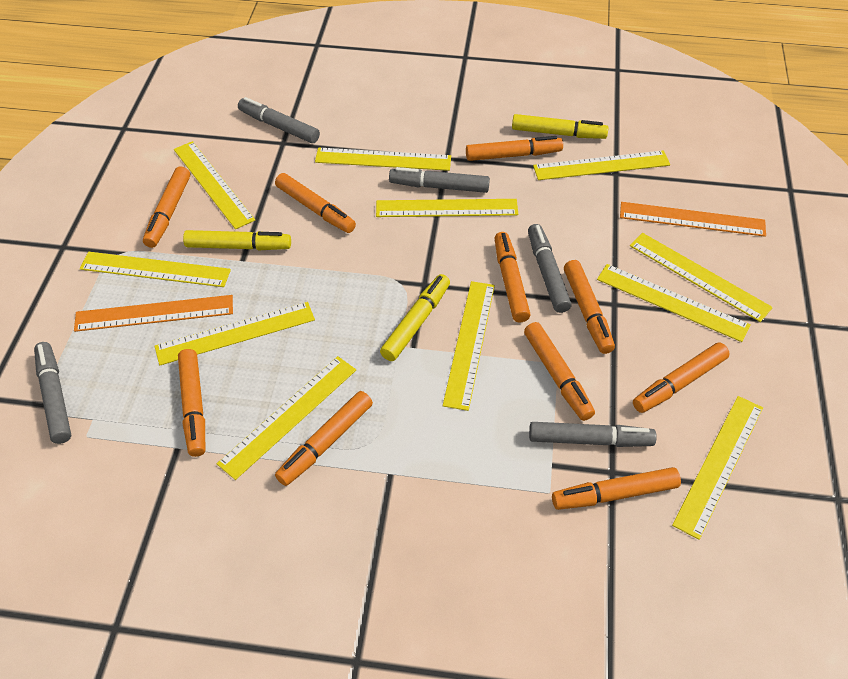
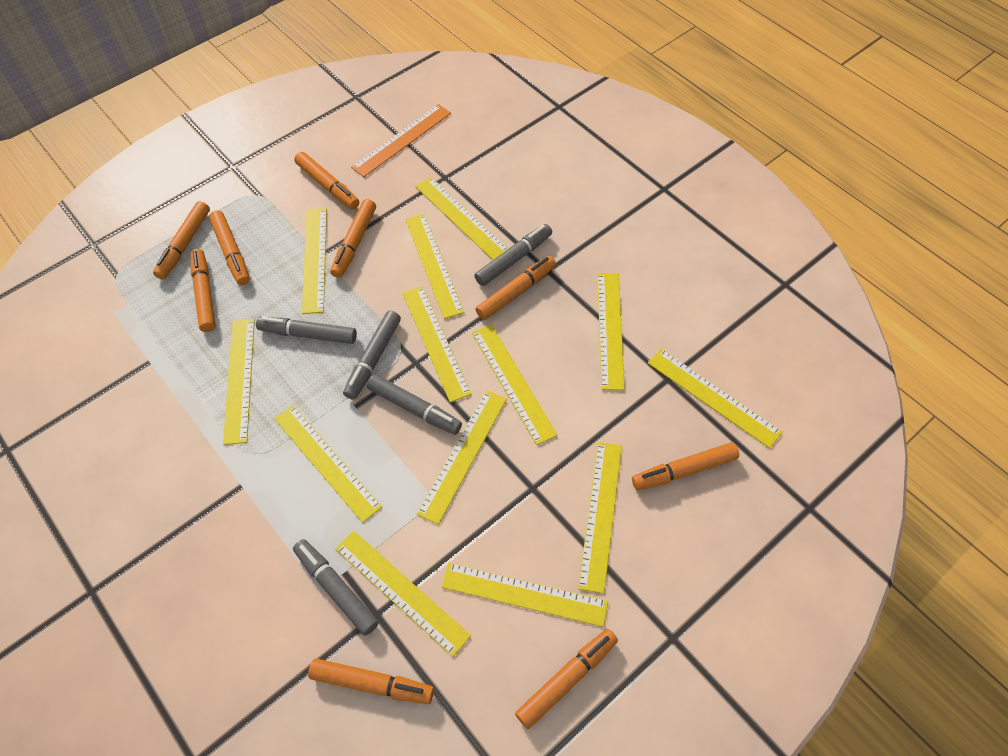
orange marker: [143,166,190,248] [178,349,205,457] [275,173,356,233] [275,391,373,486] [466,136,563,161] [494,232,530,322] [524,322,595,421] [552,467,681,510] [564,260,615,354] [633,342,730,413] = 10 -> [153,201,210,280] [190,249,216,332] [209,210,250,285] [294,152,359,209] [308,659,434,704] [330,199,376,278] [475,256,556,320] [515,629,618,729] [632,442,739,490] = 9
orange ruler: [74,295,233,332] [620,202,766,237] = 2 -> [351,104,451,177] = 1
yellow marker: [183,230,291,250] [380,274,450,361] [512,114,608,139] = 3 -> none = 0
yellow ruler: [80,252,231,287] [154,302,315,365] [174,141,255,229] [217,356,356,480] [315,148,451,171] [376,199,518,217] [443,281,495,411] [533,150,670,180] [597,264,751,342] [630,233,773,322] [672,396,763,540] = 11 -> [223,319,255,445] [274,405,382,523] [302,208,327,314] [335,531,471,657] [402,286,471,403] [405,214,464,319] [415,177,508,260] [417,390,507,525] [442,563,608,627] [472,324,557,445] [578,442,622,594] [597,273,625,390] [648,349,783,448] = 13

